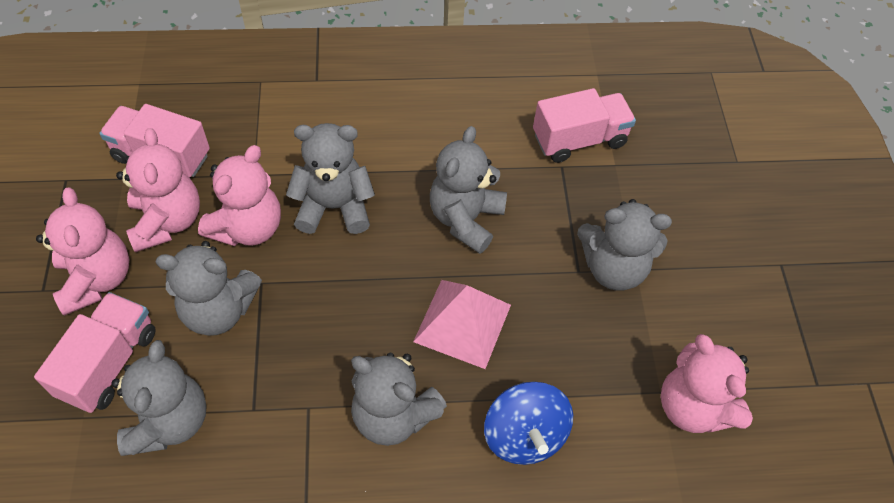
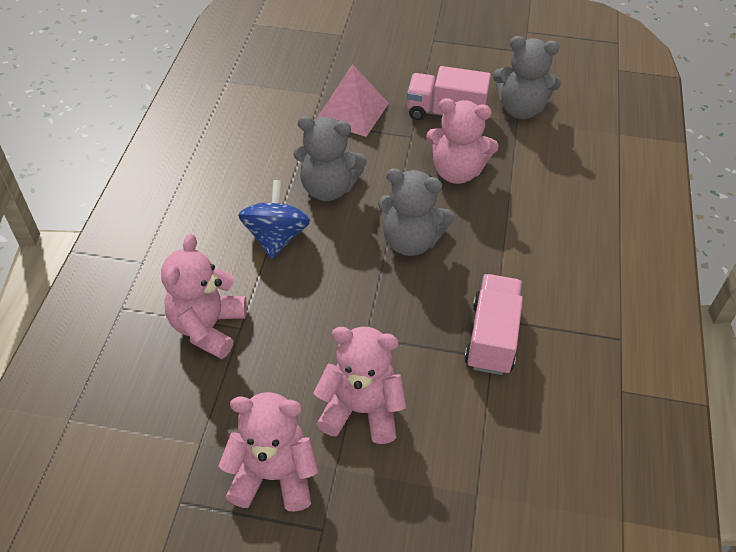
grey teddy bear: [111,340,207,456] [155,241,262,336] [286,123,375,234] [351,353,447,446] [430,126,507,254] [577,199,672,291] = 6 -> [293,116,367,201] [378,168,454,256] [493,36,561,119] = 3
pink truck: [34,292,156,413] [99,104,210,177] [533,88,636,163] = 3 -> [407,66,491,120] [464,274,523,375] = 2

